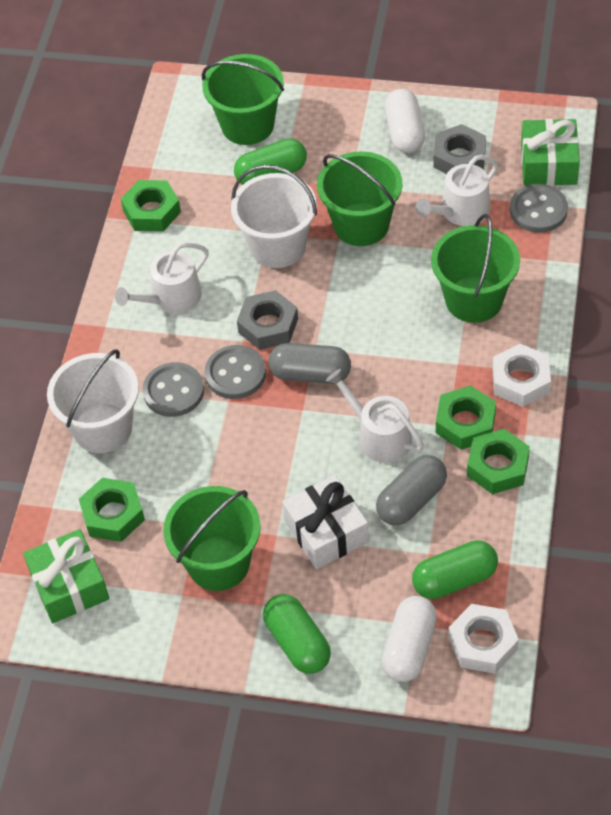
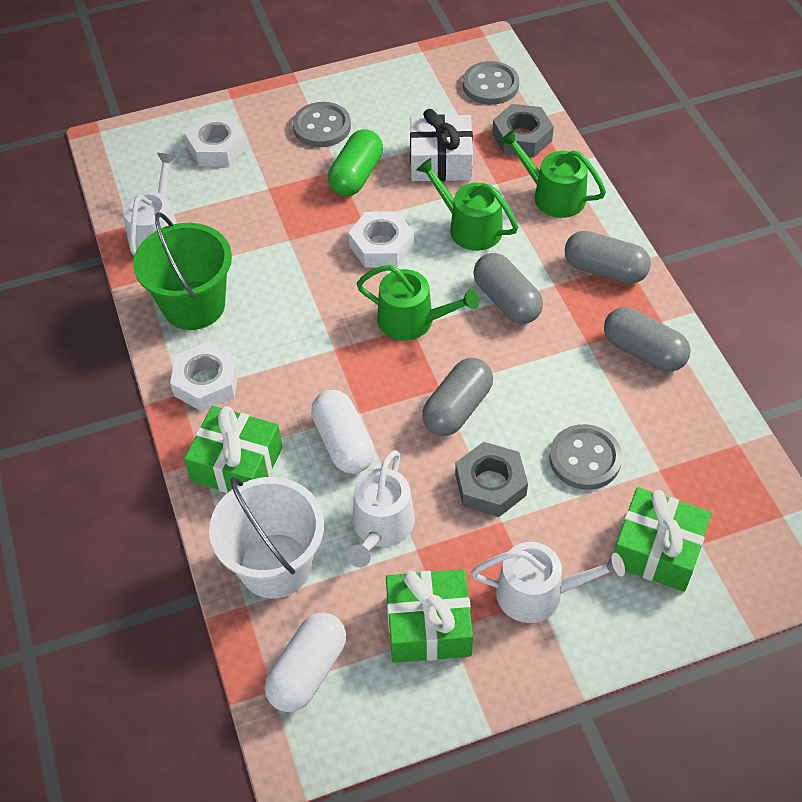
green bucket: [163,486,261,591] [202,54,284,145] [317,151,402,246] [431,214,520,323] = 4 -> [133,212,232,330] = 1
green capsule: [234,138,307,185] [263,594,331,674] [412,540,498,599] = 3 -> [328,129,383,196] = 1
green gift: [23,529,109,623] [521,119,580,186] = 2 -> [184,406,282,493] [386,569,473,663] [614,487,711,592] = 3
green nut: [79,478,145,542] [121,180,181,232] [436,385,496,450] [467,429,530,494] = 4 -> none = 0
green watering can: none = 0 -> [356,265,479,340] [416,158,518,251] [500,129,606,218] = 3
grey capsule: [268,343,351,384] [376,455,447,526] = 2 -> [422,358,493,436] [473,253,543,324] [564,231,651,284] [604,307,691,372] = 4
white bucket: [47,349,139,453] [231,165,317,268] = 2 -> [209,477,324,599] = 1
white nut: [449,604,519,674] [492,344,551,407] = 2 -> [170,342,239,411] [184,115,247,167] [348,211,414,268] = 3

